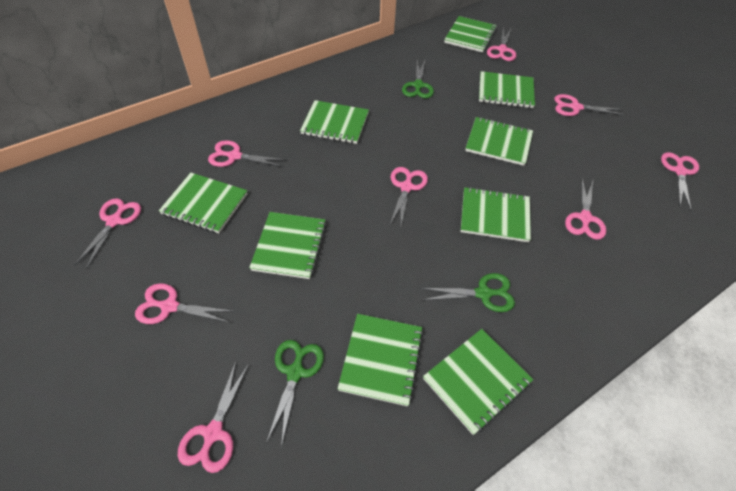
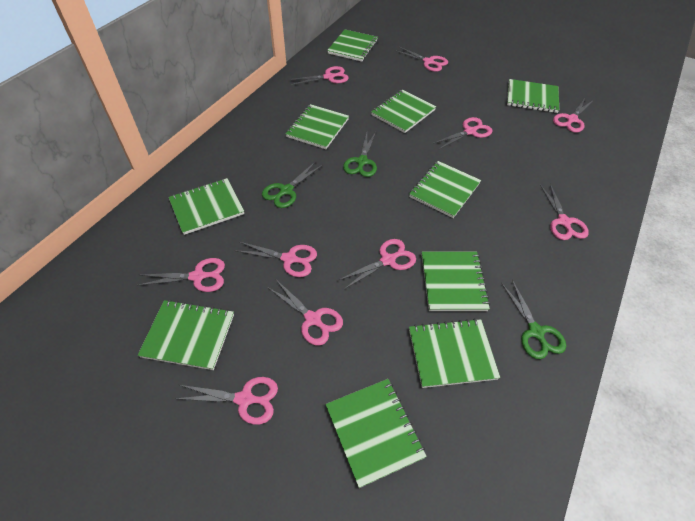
green notebook: [159,173,248,233] [249,212,326,279] [300,100,369,144] [337,314,423,406] [423,329,533,435] [444,16,497,52] [461,187,531,242] [465,117,533,166] [479,71,535,108] = 9 -> [138,300,234,370] [168,178,244,235] [286,104,349,149] [326,379,427,488] [327,29,378,62] [371,90,436,133] [409,161,481,218] [409,318,500,388] [422,251,490,311] [507,79,559,113] = 10
pink scissors: [74,198,141,269] [135,283,235,324] [178,362,249,473] [208,140,286,167] [389,167,428,226] [487,28,516,61] [554,94,625,116] [565,179,606,240] [661,152,699,210] = 9 -> [137,258,225,292] [175,377,278,425] [236,242,317,277] [267,280,343,346] [289,66,349,85] [339,239,416,289] [394,46,448,72] [433,117,492,149] [540,184,589,240] [553,99,593,133] = 10

